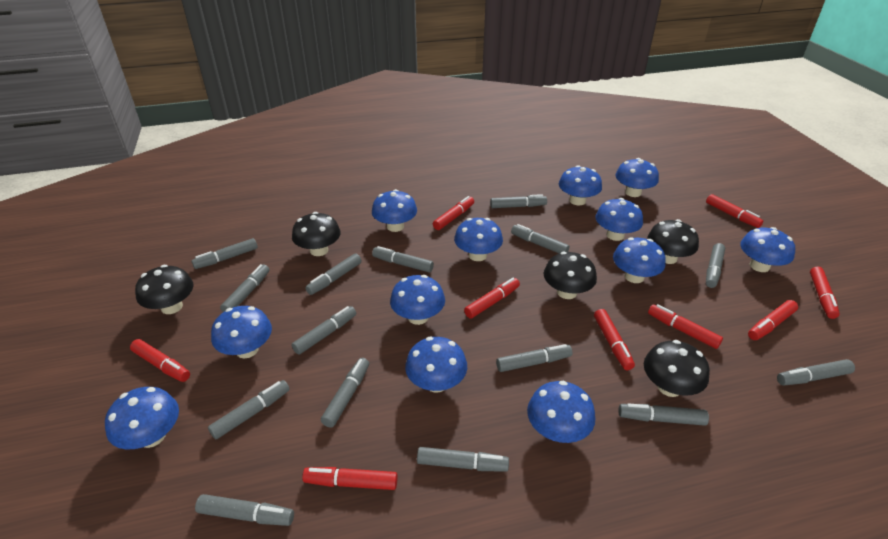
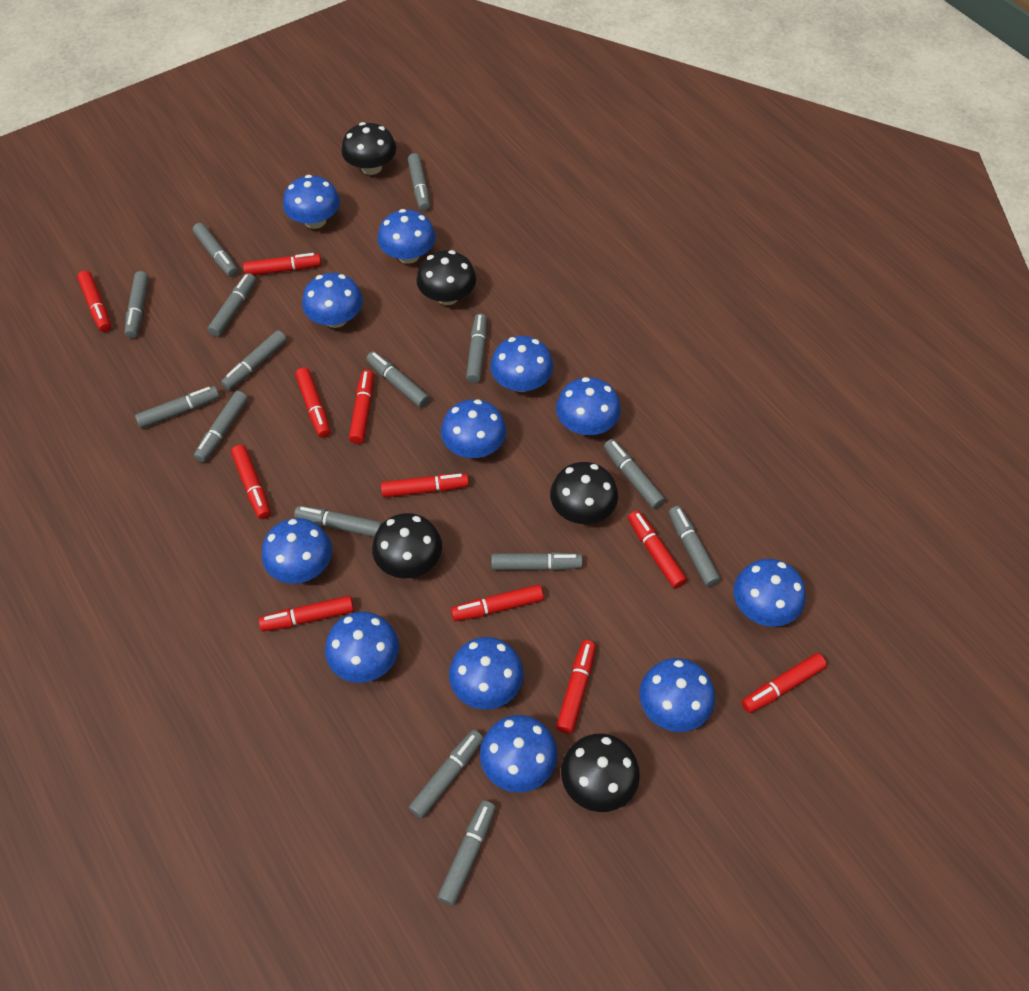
red marker: [130,339,190,382] [302,467,398,490] [433,196,474,230] [464,278,520,319] [594,309,635,370] [648,304,723,349] [706,194,763,228] [748,300,798,340] [810,267,840,319] = 9 -> [77,271,111,332] [231,445,271,519] [243,253,321,275] [259,596,354,631] [295,367,330,438] [349,370,374,444] [381,473,469,498] [451,584,544,621] [556,640,596,734] [628,510,687,588] [741,653,827,713] = 11

